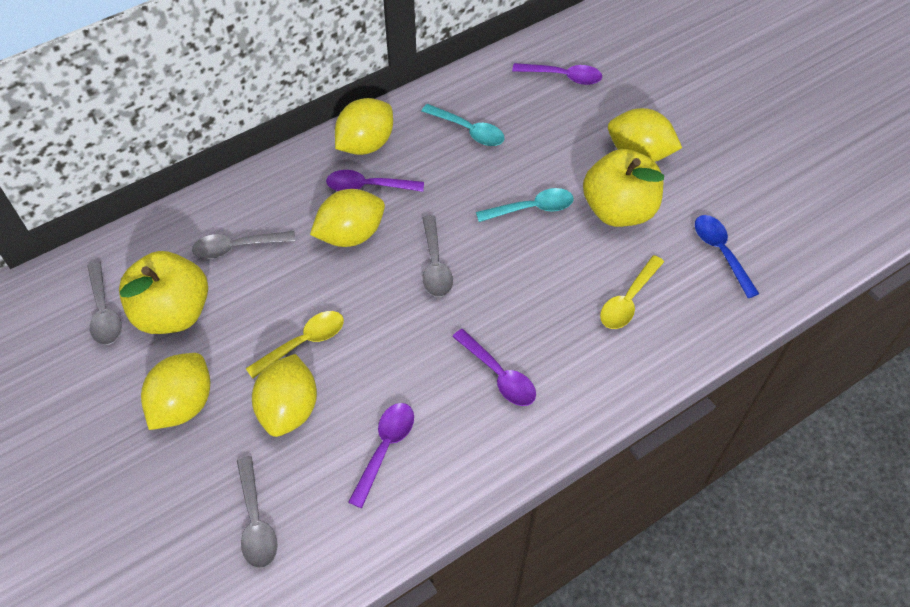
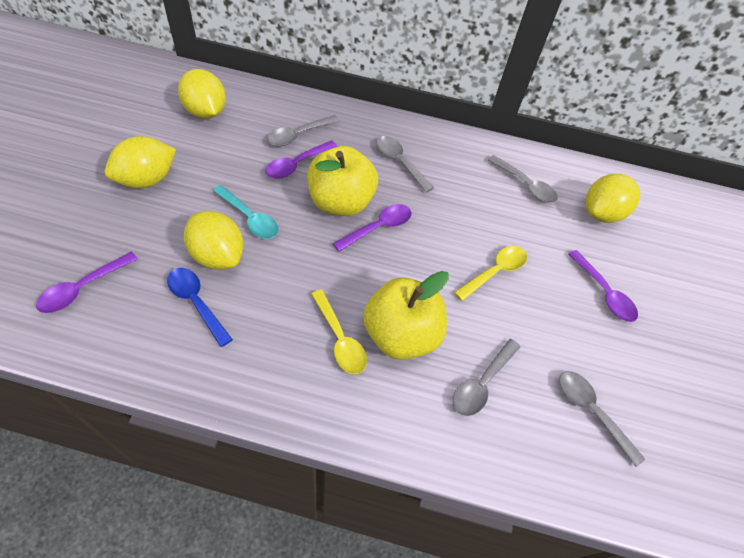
grey spoon: [87,261,122,345] [192,231,296,259] [237,456,278,568] [423,215,453,297] = 4 -> [267,115,339,146] [376,136,434,193] [453,339,520,416] [488,155,558,203] [559,371,645,467] = 5
turquoise spoon: [422,104,504,146] [476,188,574,222] = 2 -> [213,185,279,239] = 1
yellow lemon: [141,353,210,430] [252,354,317,437] [310,189,385,247] [335,98,393,155] [608,108,682,162] = 5 -> [105,136,176,188] [178,69,226,119] [184,211,244,270] [585,174,640,223] = 4

